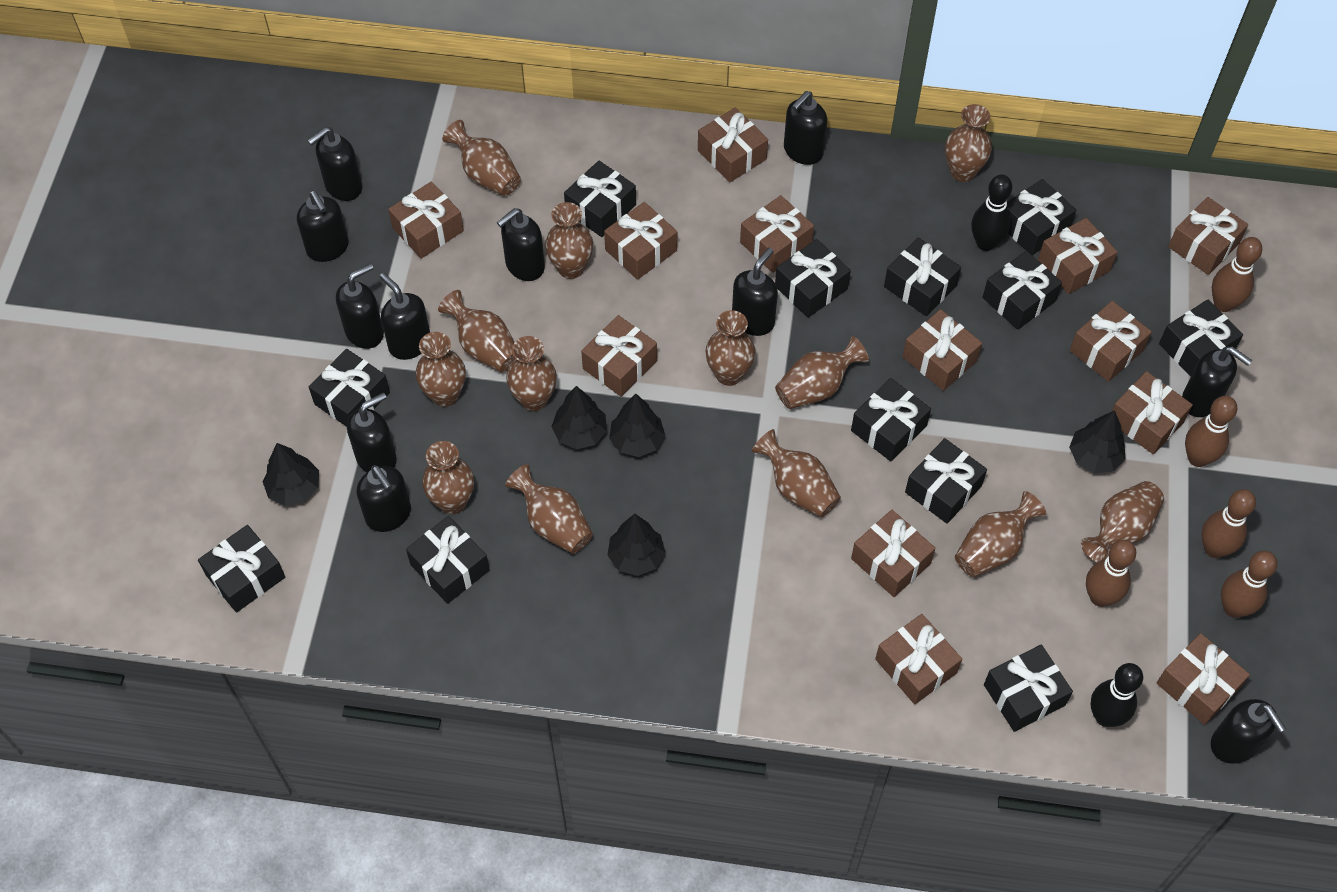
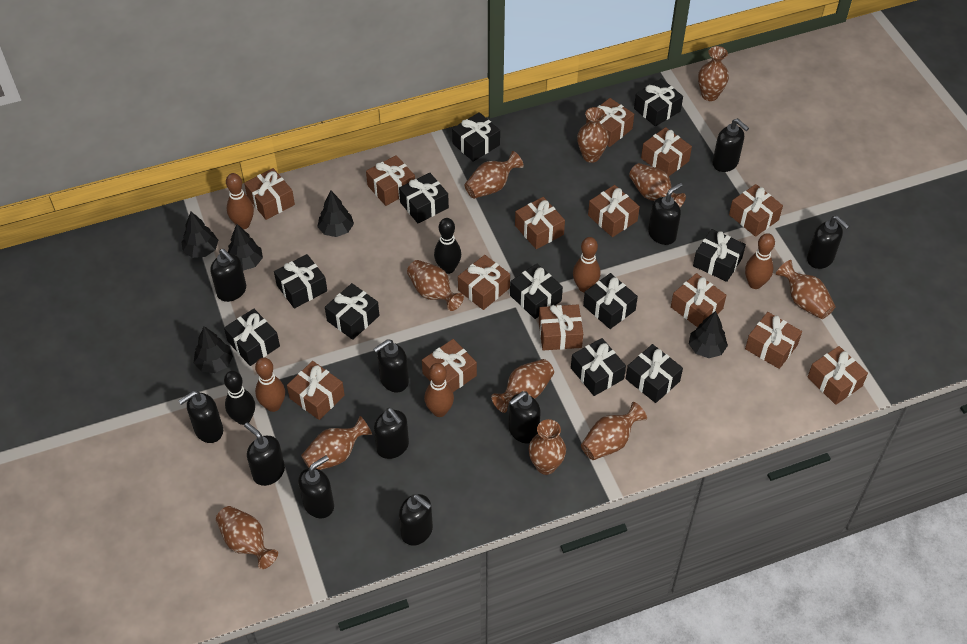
black gift: [198,525,285,613] [309,349,390,427] [406,516,490,604] [564,161,636,237] [775,239,851,318] [851,378,931,461] [884,238,961,317] [905,438,987,524] [983,251,1062,330] [984,645,1073,732] [1007,179,1076,255] [1159,300,1243,377] = 12 -> [224,309,280,366] [274,254,327,309] [325,283,380,340] [399,173,449,223] [452,112,500,162] [510,263,563,319] [571,338,626,396] [583,273,638,329] [626,344,683,403] [634,78,683,126] [693,229,746,282] = 11
brown gift: [388,182,464,259] [581,315,657,397] [604,202,677,280] [698,107,768,182] [740,195,814,273] [851,510,935,597] [875,614,962,704] [902,309,982,391] [1038,218,1118,294] [1070,301,1152,382] [1112,371,1193,455] [1156,633,1250,725] [1168,197,1248,275] = 13 -> [244,168,295,220] [287,361,345,420] [366,155,415,206] [422,339,477,392] [458,255,510,310] [515,197,565,249] [539,305,583,351] [586,98,634,147] [588,185,640,237] [641,127,692,176] [671,273,727,327] [729,184,783,237] [745,312,802,369] [807,346,868,405] = 14
brown vase: [415,332,466,407] [422,441,474,514] [438,290,515,373] [442,120,521,196] [505,464,593,554] [506,336,557,411] [545,202,593,279] [706,310,755,386] [752,429,841,517] [775,336,869,409] [945,104,992,182] [955,491,1047,577] [1081,481,1164,563] = 13 -> [216,506,278,569] [301,416,372,470] [407,260,464,311] [464,151,524,199] [491,359,554,413] [529,419,566,475] [577,107,609,163] [581,402,647,460] [629,163,686,207] [698,46,729,101] [776,260,836,319] = 11

